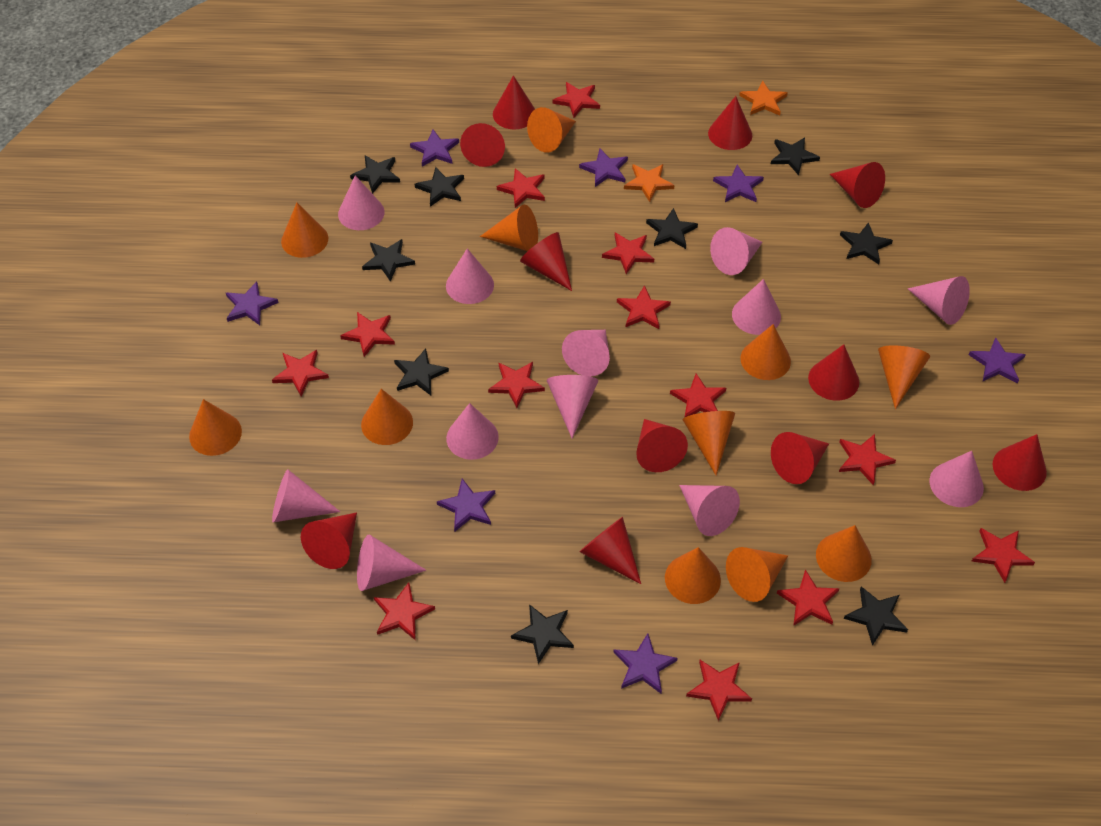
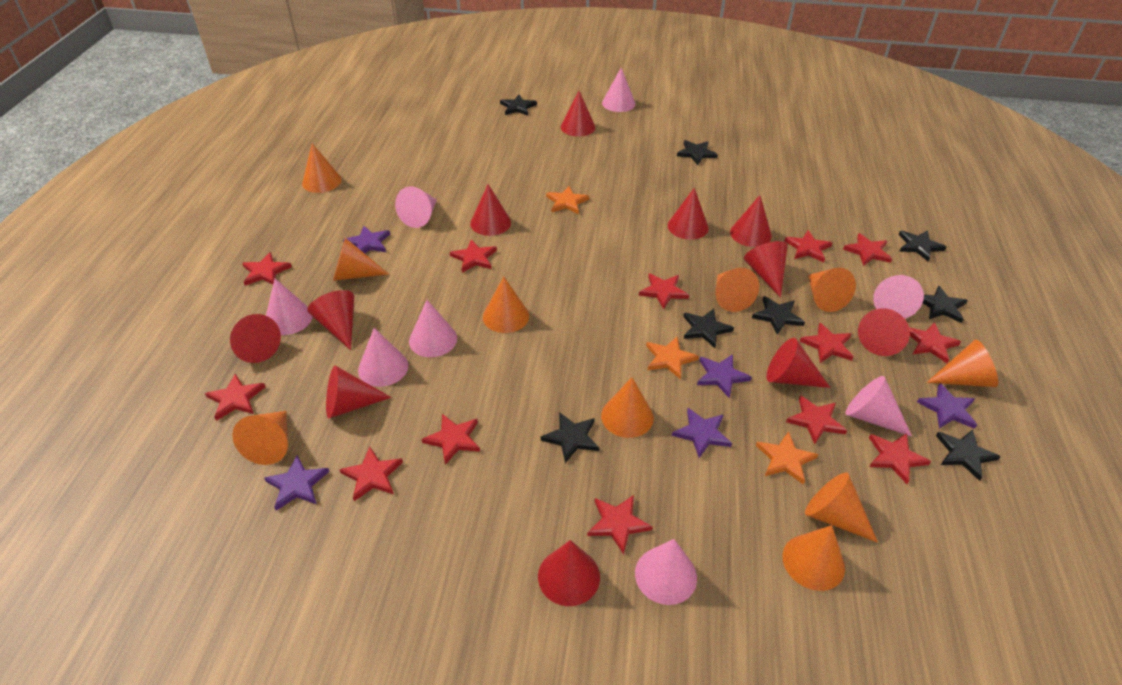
black star: [350,155,400,194] [362,239,415,282] [394,349,449,395] [415,167,464,207] [511,604,574,664] [646,208,698,249] [771,137,820,175] [840,222,893,264] [844,586,908,646] = 9 -> [500,94,537,116] [541,412,600,463] [677,140,718,165] [683,309,734,348] [752,296,805,335] [899,230,946,262] [923,286,968,323] [936,429,1001,481] = 8
orange cone: [189,399,242,456] [281,203,328,258] [361,389,413,445] [480,205,538,251] [527,107,576,153] [665,547,721,604] [683,411,735,475] [726,547,788,602] [741,324,791,380] [816,525,872,582] [878,345,930,409] = 11 -> [232,411,288,465] [302,143,341,193] [333,238,389,281] [483,277,529,333] [601,377,654,438] [716,268,759,312] [783,525,845,591] [805,472,878,543] [808,268,856,312] [927,339,998,387] = 10
orange star: [624,164,674,202] [739,81,788,116] = 2 -> [546,186,589,214] [646,336,699,379] [756,431,818,485] = 3
pink cone: [272,470,340,522] [338,175,384,230] [357,534,426,591] [446,248,494,304] [446,403,499,460] [547,375,598,438] [562,330,610,376] [679,485,740,536] [710,227,763,275] [732,279,781,335] [908,276,970,325] [930,451,984,507] = 12 -> [266,279,312,335] [358,328,408,387] [395,186,437,228] [409,300,457,357] [602,68,635,112] [635,539,697,605] [845,376,912,436] [873,275,924,319] = 8
purple star: [226,282,279,325] [410,129,459,167] [437,479,495,532] [579,149,628,187] [613,633,678,694] [713,165,764,202] [969,337,1026,384] = 7 -> [264,455,330,511] [343,226,390,253] [672,408,732,458] [697,354,752,398] [917,383,977,429] = 5

